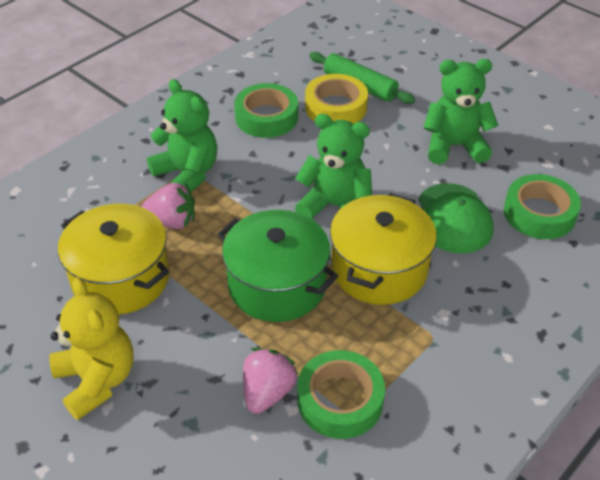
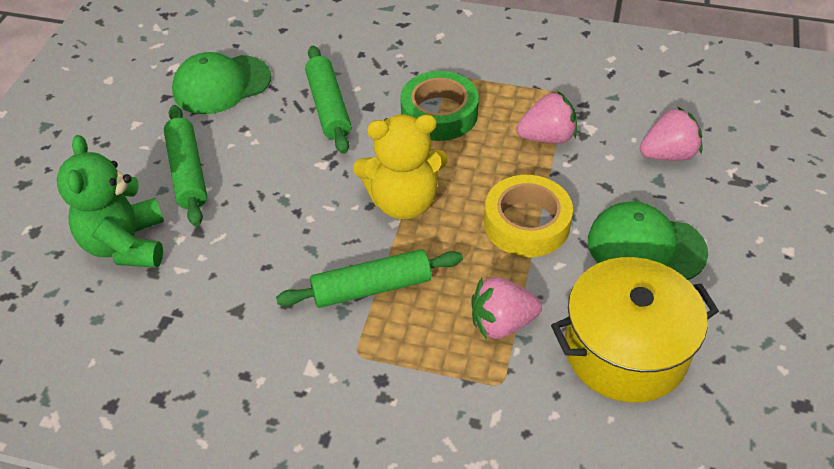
green cap: [419,183,494,253] = 1 -> [172,52,271,114] [588,201,708,280] = 2
green pot: [217,210,338,322] = 1 -> none = 0
green rolling pin: [309,52,415,104] = 1 -> [164,105,207,227] [276,249,463,308] [305,46,351,154] = 3
green tape: [234,83,298,138] [297,350,385,439] [504,174,581,239] = 3 -> [400,71,479,141] = 1
green teddy bear: [147,79,217,192] [295,114,372,219] [424,59,498,164] = 3 -> [57,135,164,268] = 1
pink strawberry: [141,183,195,229] [243,348,298,414] = 2 -> [472,277,542,340] [516,91,577,144] [640,107,703,161] = 3
yellow pot: [58,204,170,315] [330,193,437,305] = 2 -> [551,257,719,403] = 1

